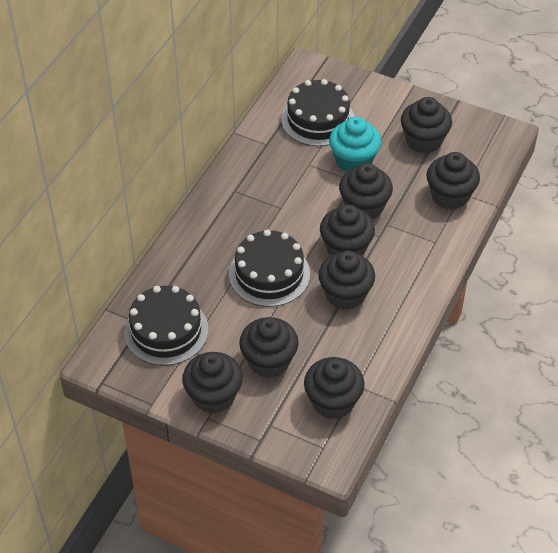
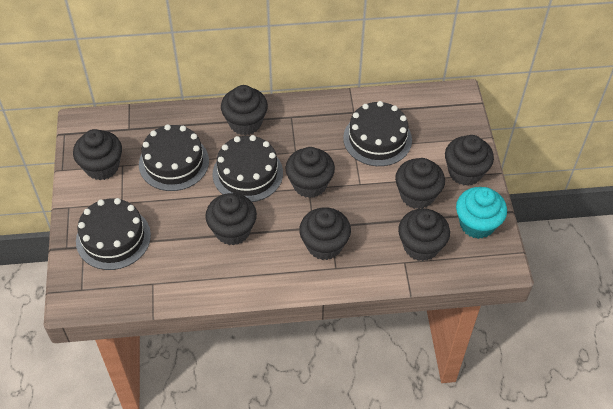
black cake: [124,286,208,366] [229,230,310,307] [281,79,355,146] = 3 -> [76,198,151,270] [139,124,209,191] [212,135,283,202] [343,101,412,166] = 4

